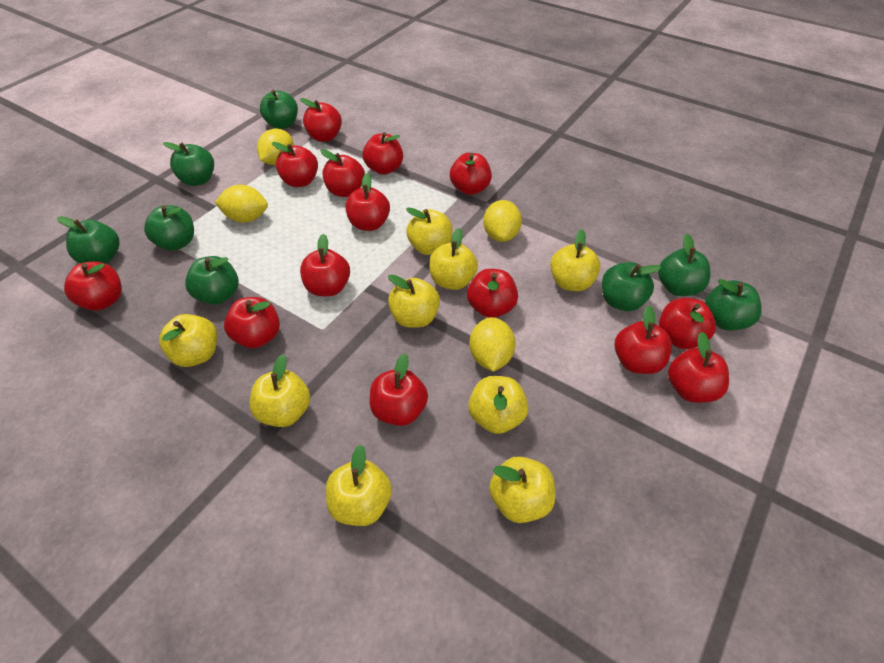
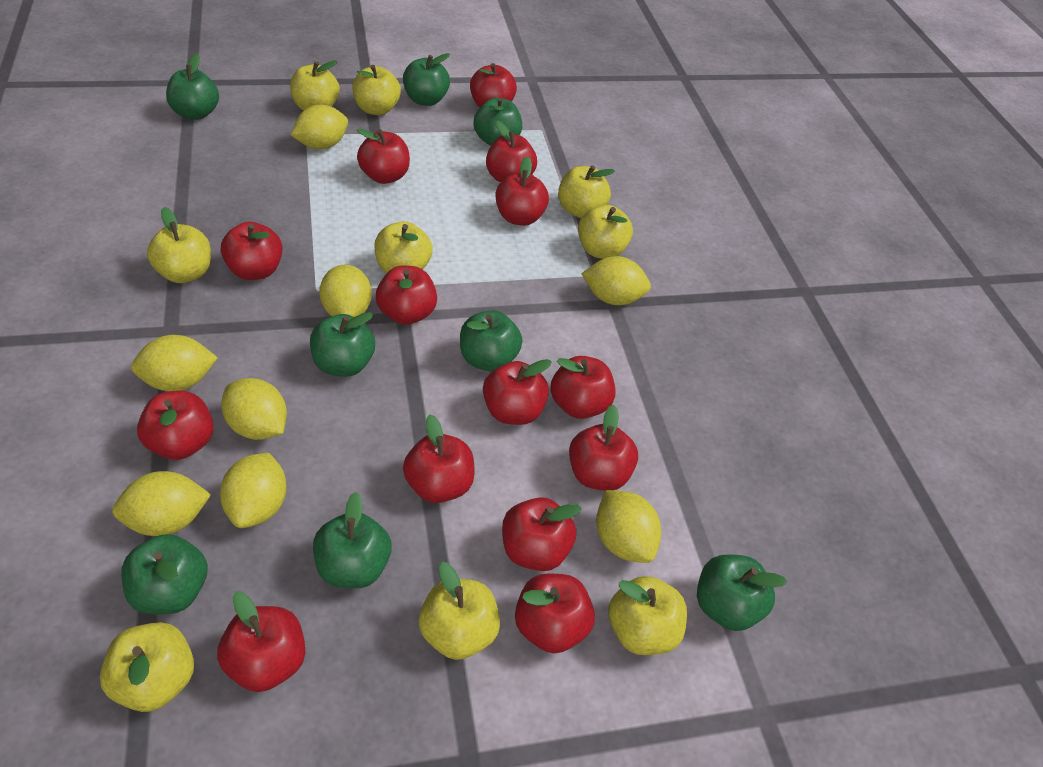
yellow lemon: [215,185,268,223] [257,129,294,165] [469,317,516,372] [483,200,522,242] = 4 -> [112,471,211,536] [131,335,218,391] [220,453,287,528] [221,378,287,440] [291,105,348,150] [319,265,372,317] [581,256,651,305] [596,490,661,563] = 8

